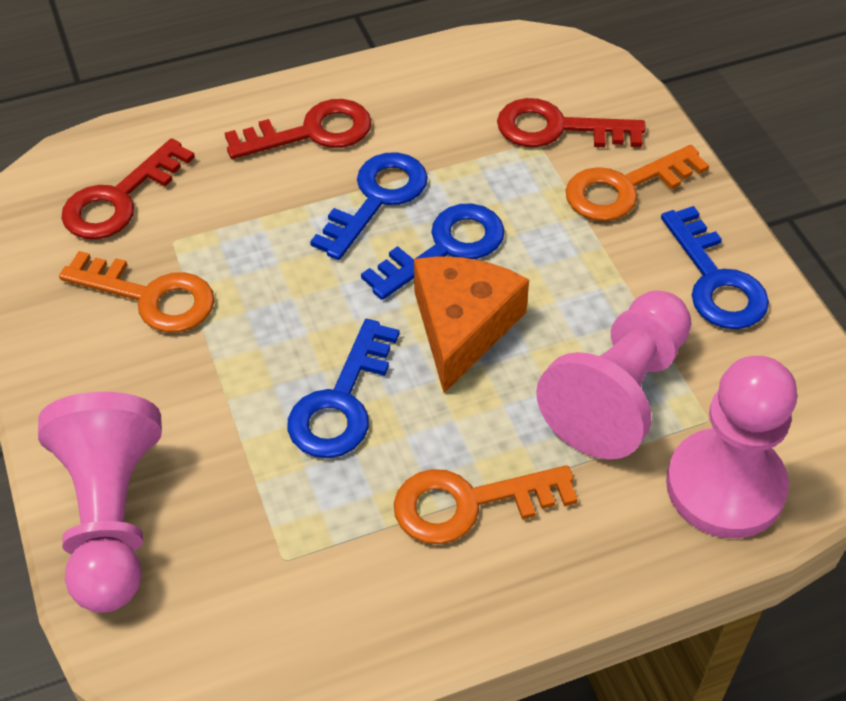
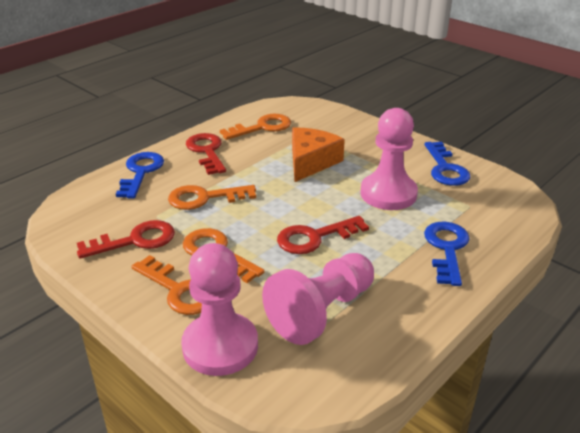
blue key: [287,319,400,458] [310,152,428,260] [361,203,505,300] [661,206,769,329] = 4 -> [116,152,164,199] [424,142,471,186] [424,221,469,286] = 3
orange key: [59,251,214,333] [394,465,578,544] [566,145,709,221] = 3 -> [131,255,202,315] [168,185,256,210] [183,228,264,283] [220,114,291,140] = 4

